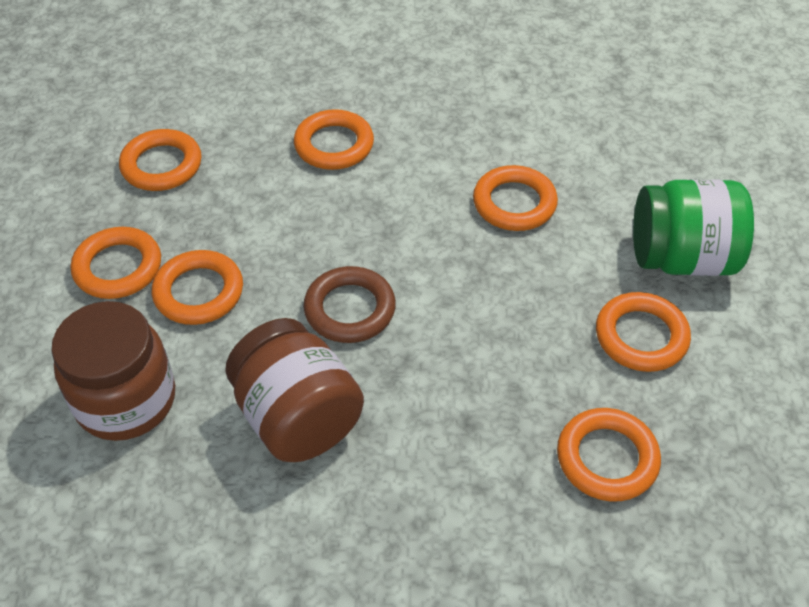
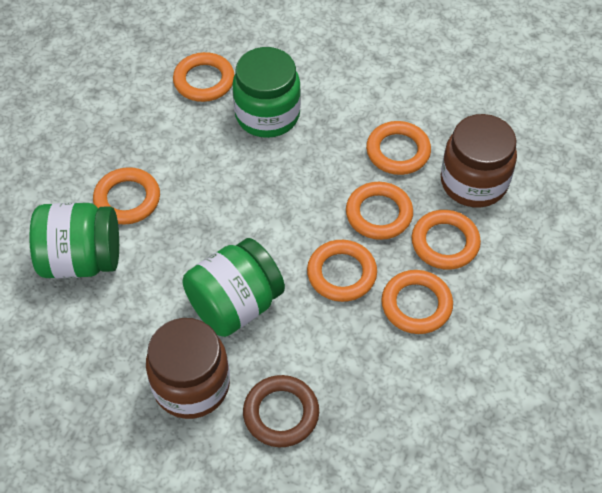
green jar: [633,179,754,276] = 1 -> [29,203,119,278] [182,238,285,337] [232,47,301,138] = 3

